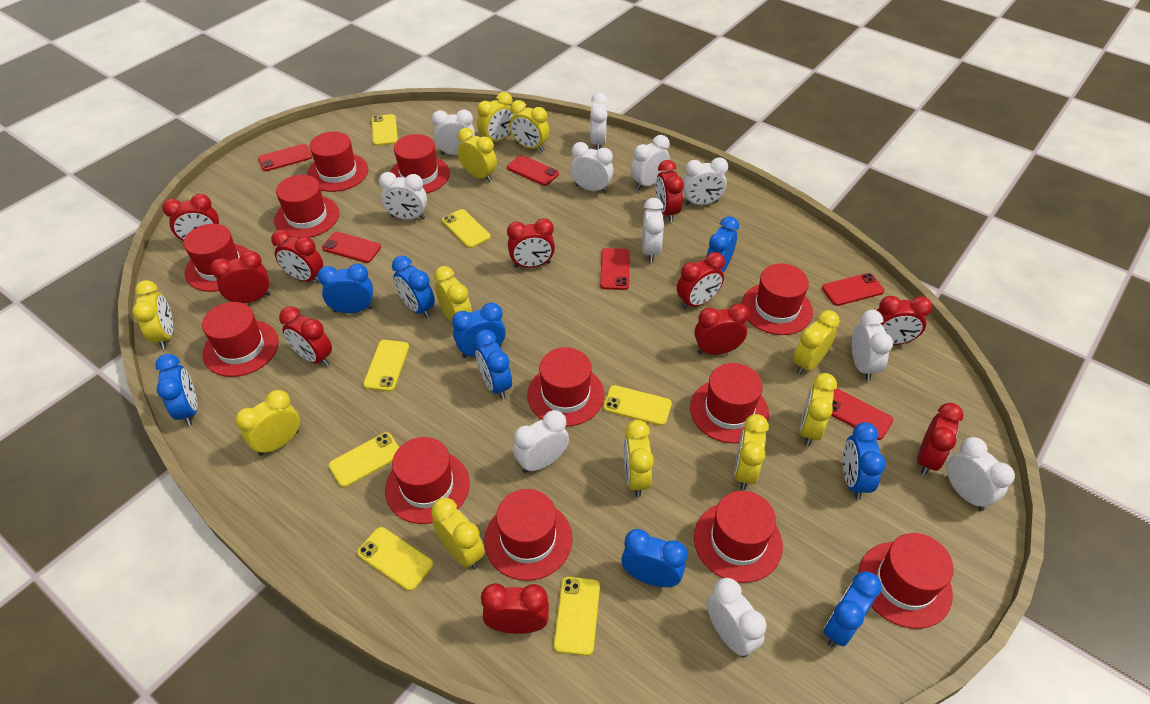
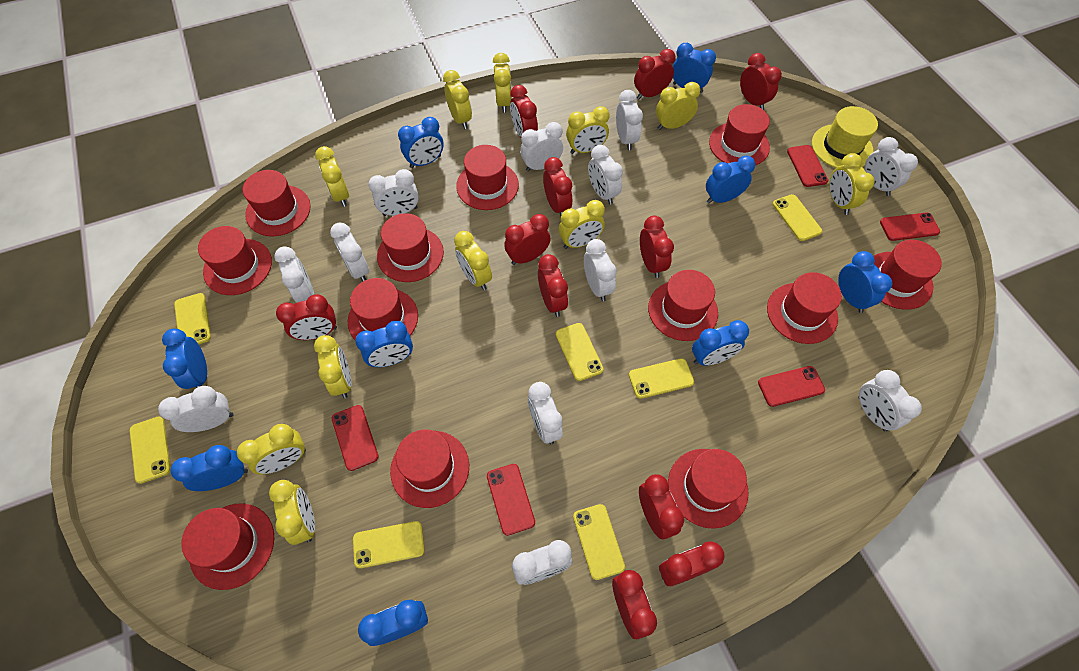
red phone: [258,144,312,171] [322,232,381,263] [507,155,559,186] [600,248,630,290] [822,273,884,306] [831,389,893,440] = 6 -> [332,405,379,471] [487,464,535,536] [758,366,825,407] [787,145,829,187] [880,213,940,241] = 5
white clock: [379,172,427,220] [432,110,475,155] [513,410,569,473] [570,142,613,193] [590,93,608,150] [631,135,670,190] [642,198,664,263] [683,157,728,205] [707,578,767,657] [852,310,893,381] [947,437,1015,511] = 11 -> [158,386,234,432] [274,247,314,303] [330,222,369,282] [368,169,419,216] [512,540,572,585] [520,122,563,172] [528,382,563,445] [584,239,617,301] [588,145,623,205] [616,90,643,150] [858,370,922,432] [865,137,918,196] = 12
yellow hat: none = 0 -> [812,106,878,168] = 1

